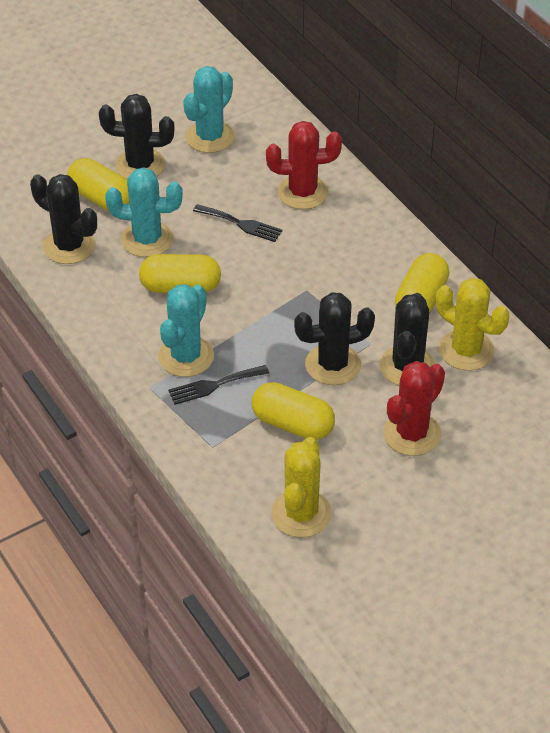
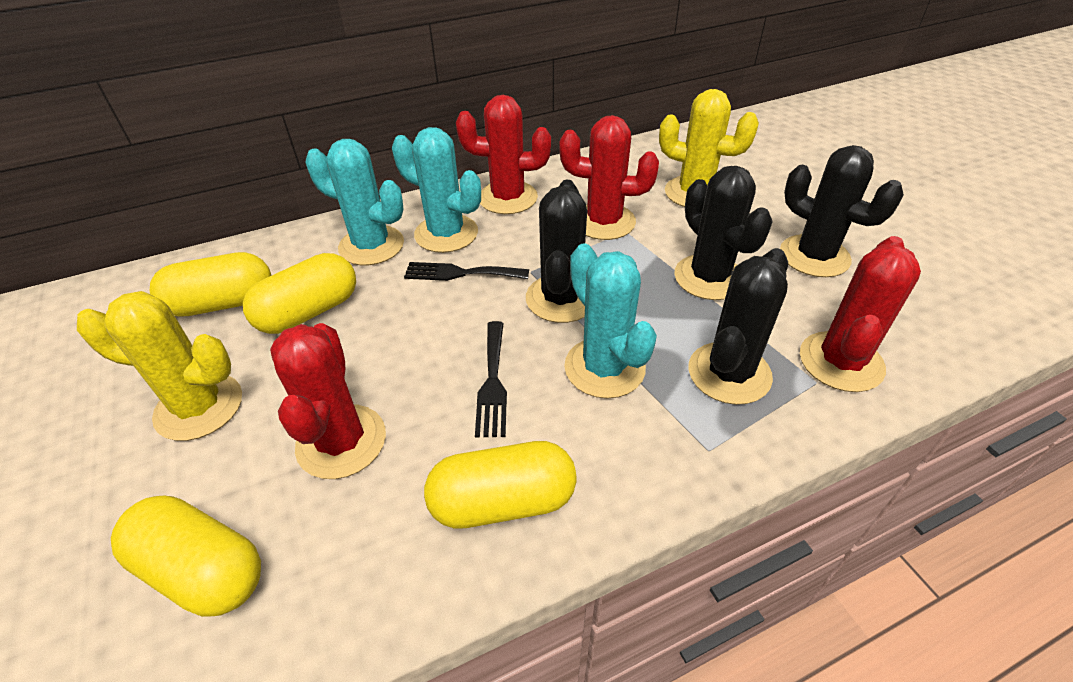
red cactus: [266,121,342,209] [383,361,445,456] = 2 -> [270,323,386,479] [456,95,551,214] [559,115,659,240] [800,236,921,392] = 4

